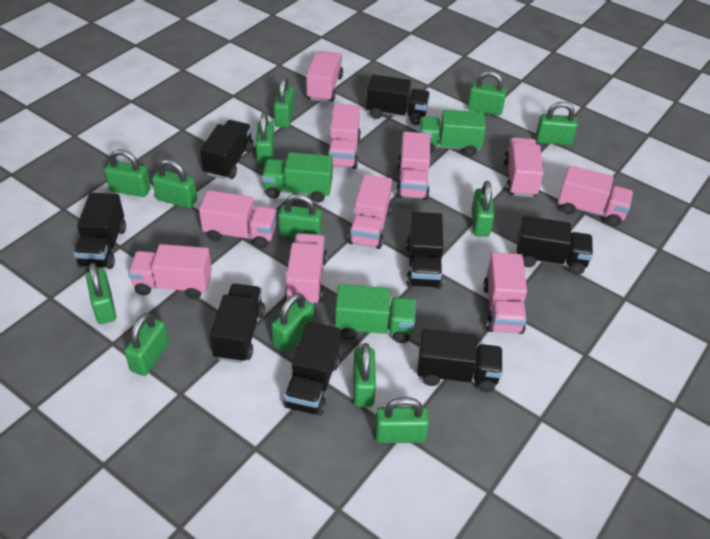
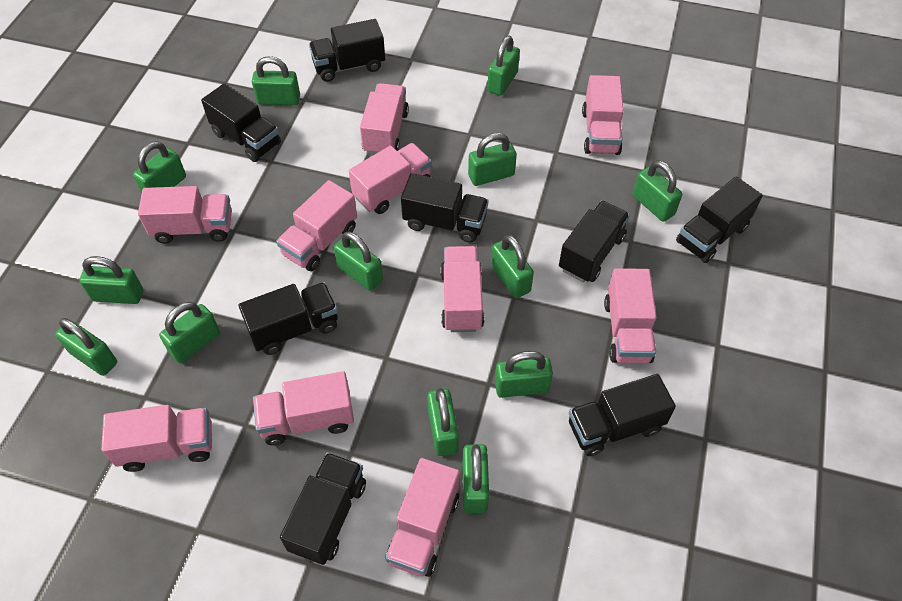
green truck: [262,152,333,202] [335,284,416,343] [419,109,486,156] = 3 -> none = 0

